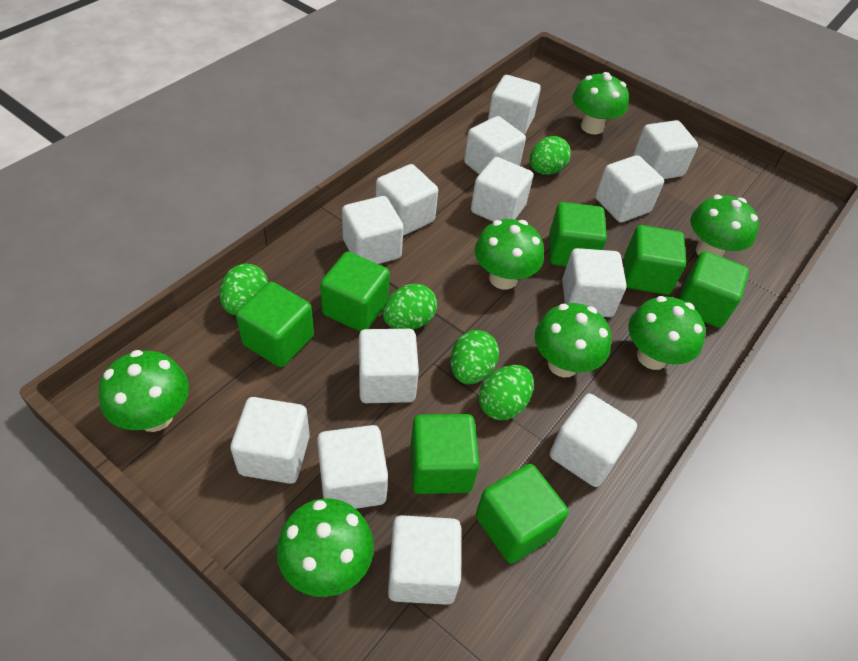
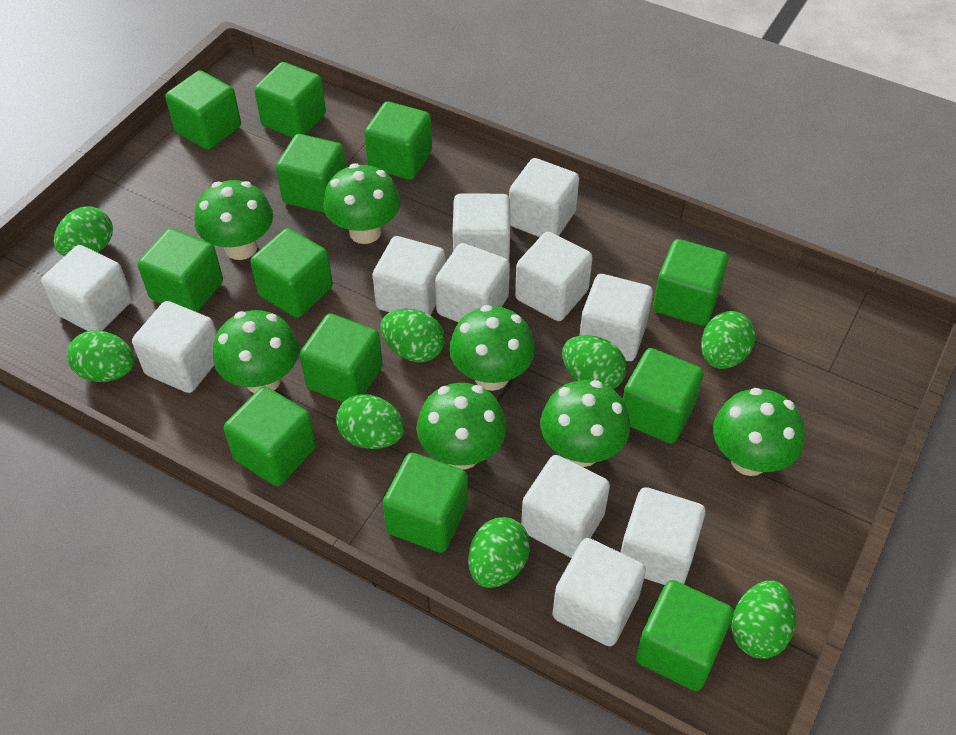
green cube: [236,282,314,367] [320,252,390,331] [411,414,479,494] [476,464,569,564] [549,202,607,266] [624,225,686,295] [679,251,749,328] = 7 -> [138,228,223,312] [165,70,241,150] [224,386,316,486] [251,228,333,318] [254,62,326,138] [276,134,346,213] [300,314,383,402] [364,101,432,180] [383,453,468,553] [623,348,703,444] [636,580,734,691] [653,239,728,326] = 12
green egg: [220,263,268,315] [383,284,437,329] [451,330,499,384] [478,365,534,420] [529,136,571,175] = 5 -> [54,206,113,256] [67,330,135,382] [336,394,405,449] [380,309,445,362] [468,517,530,588] [562,335,627,389] [701,311,756,369] [731,581,796,659] = 8
white cube: [230,397,310,484] [317,425,388,509] [342,196,404,264] [359,329,419,403] [376,164,438,236] [388,515,461,605] [464,116,526,174] [471,157,533,222] [488,75,541,135] [550,394,637,487] [562,248,627,317] [595,155,664,222] [633,120,698,179] = 13 -> [41,245,132,331] [132,301,217,393] [373,236,445,315] [435,243,510,322] [453,193,510,260] [509,158,579,237] [515,232,593,321] [521,455,610,558] [552,538,646,646] [580,274,653,361] [621,487,706,585] = 11

